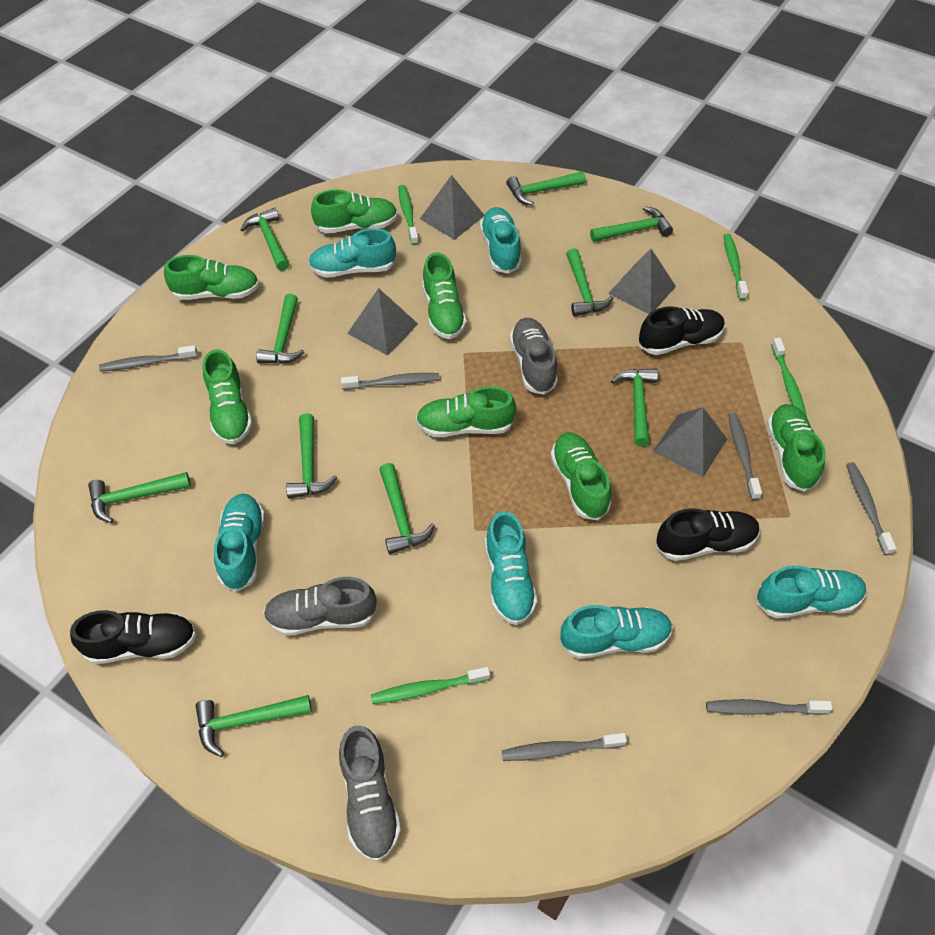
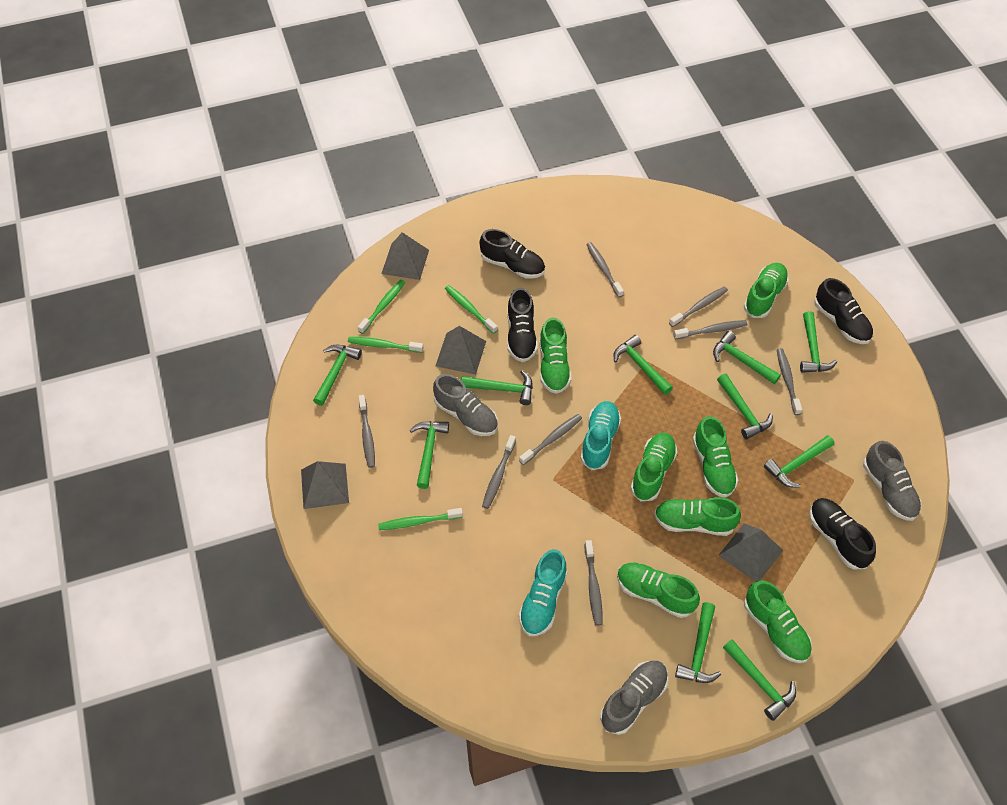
black shoe: [70,610,196,664] [639,307,725,355] [656,508,760,561] = 3 -> [480,229,545,279] [507,288,538,362] [809,498,876,569] [814,278,873,344] = 4
grey toothbrush: [99,345,198,371] [341,373,440,390] [502,733,627,761] [706,699,833,715] [729,413,762,500] [846,462,897,555] = 6 -> [358,395,375,468] [482,435,516,509] [519,414,582,465] [585,540,603,626] [586,242,624,298] [669,286,728,327] [674,320,747,339] [777,348,802,415] = 8
turquoise shoe: [214,493,265,592] [308,228,396,278] [480,207,522,274] [485,511,537,625] [560,605,673,659] [756,566,866,619] = 6 -> [519,549,568,636] [580,401,621,470] = 2

